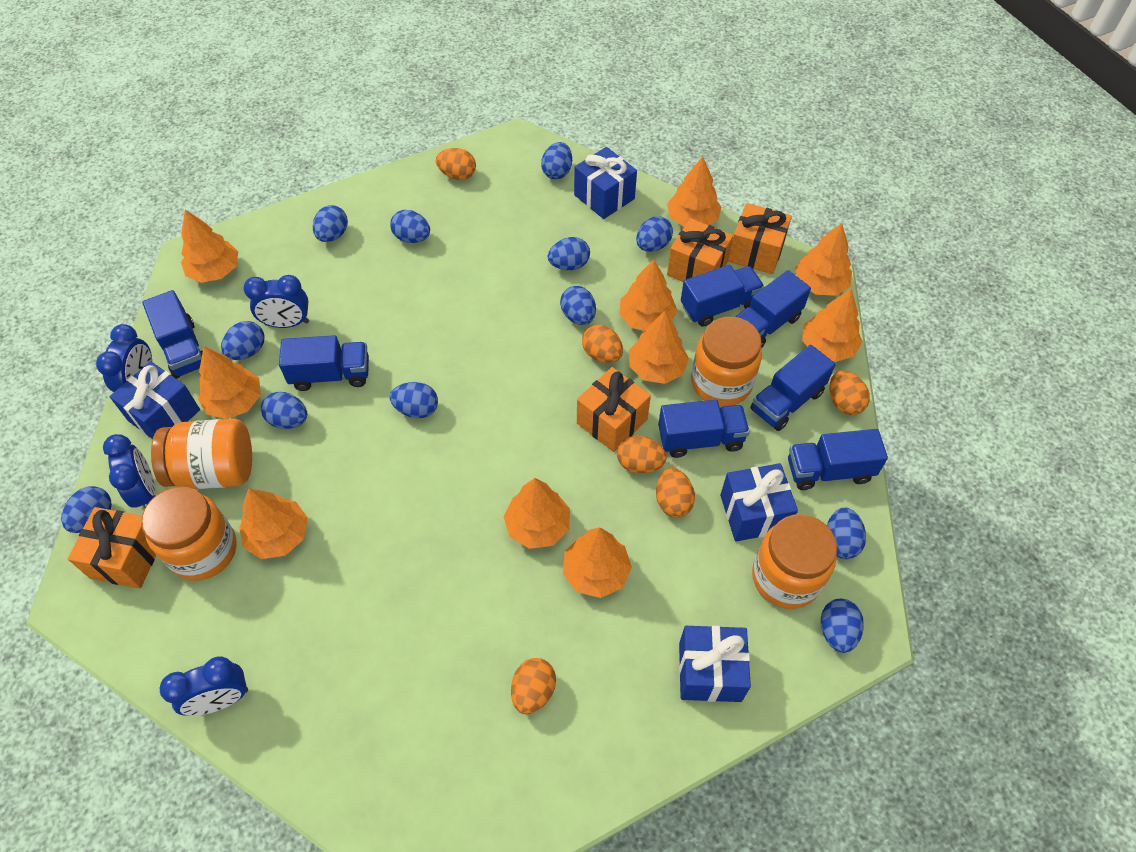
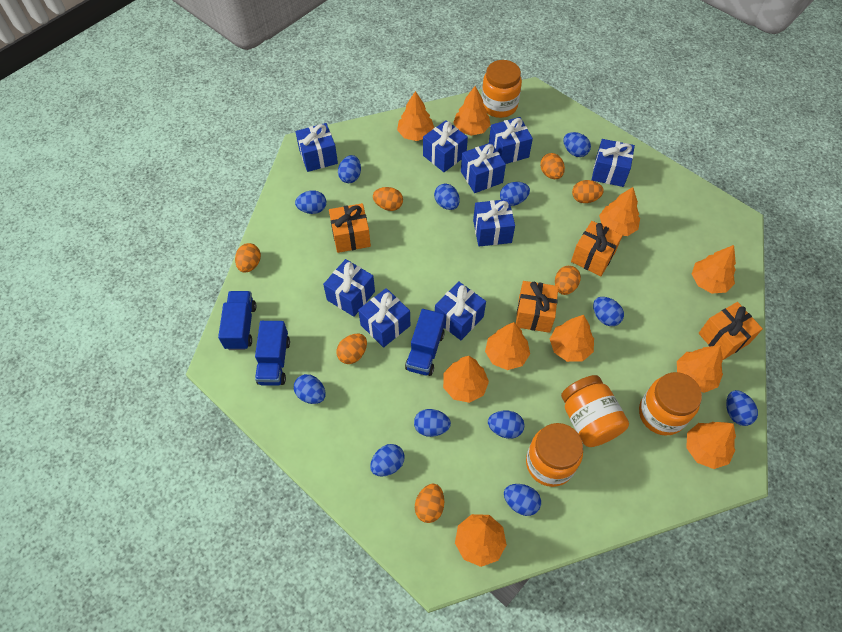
blue clock: [96,324,152,392] [103,434,156,508] [160,656,248,716] [243,275,309,328] = 4 -> none = 0
blue gift: [109,361,200,439] [574,147,637,219] [679,626,751,702] [720,463,798,541] = 4 -> [295,123,338,172] [323,259,375,317] [358,288,410,348] [423,120,468,172] [435,281,486,340] [461,143,506,193] [473,199,515,247] [489,117,533,164] [592,139,635,187] = 9
blue truck: [142,290,203,379] [279,335,369,391] [658,400,750,458] [681,265,764,327] [735,270,811,348] [750,345,835,431] [788,429,888,490] = 7 -> [218,291,256,350] [255,321,290,386] [405,309,445,376] = 3
orange egg: [436,148,476,180] [511,658,556,714] [582,325,623,363] [617,436,667,473] [656,468,695,517] [830,371,870,415] = 6 -> [235,243,261,273] [336,334,367,364] [373,187,403,211] [415,483,444,523] [540,153,565,179] [555,266,581,295] [572,180,604,203] = 7

